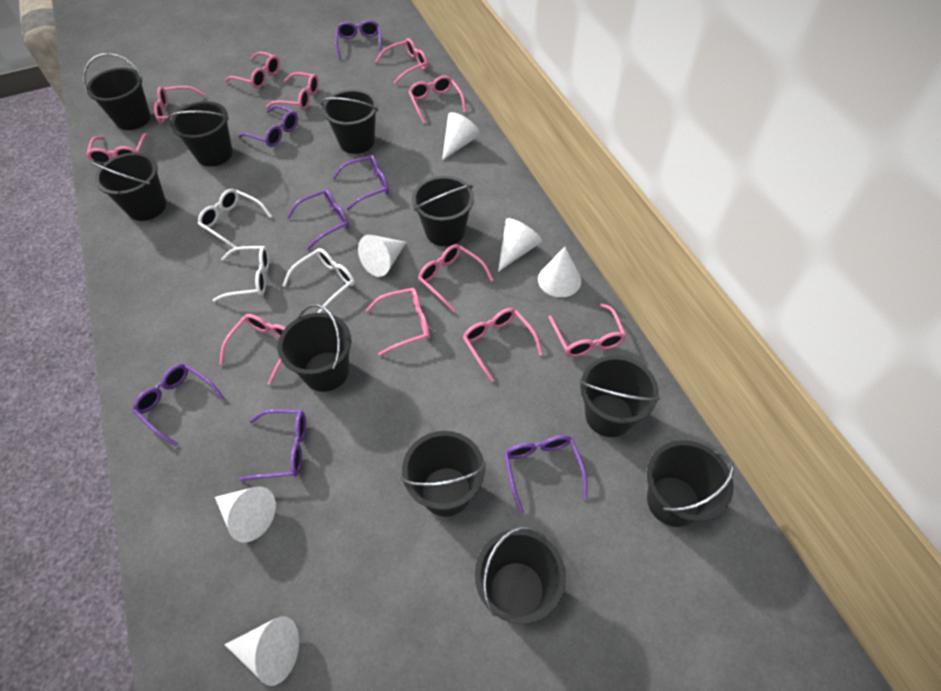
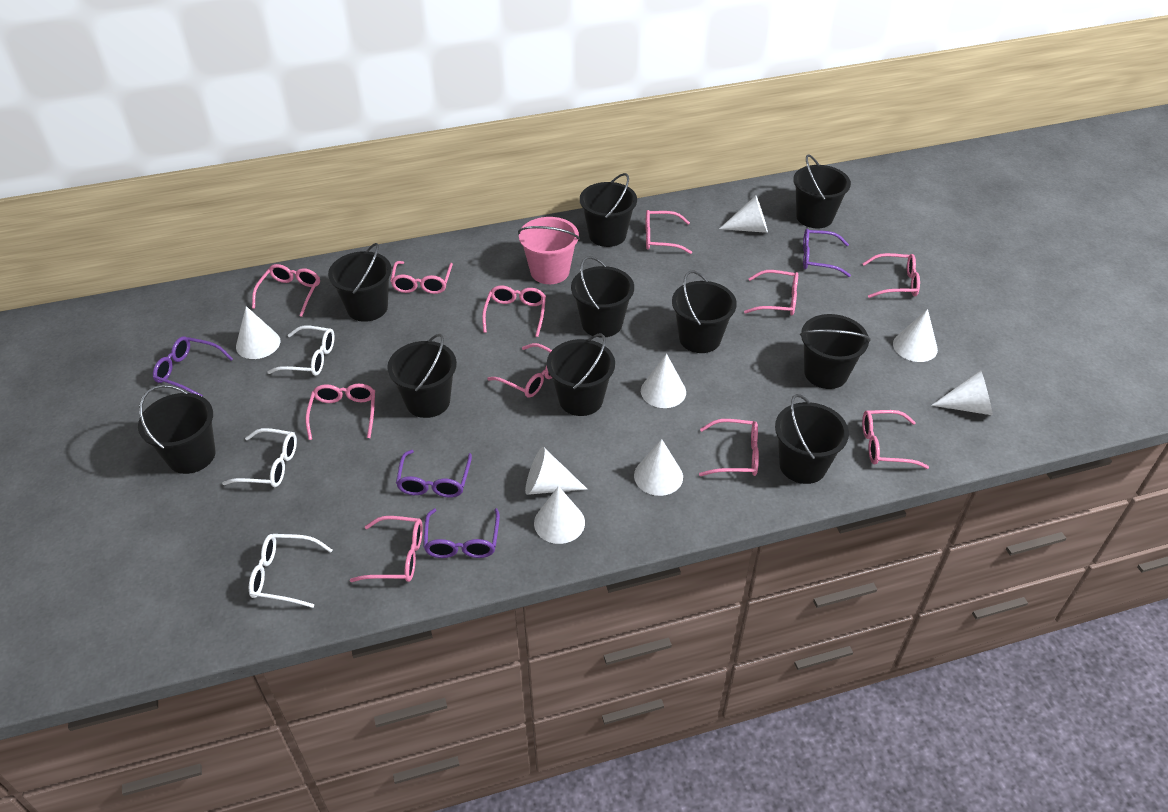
pink bucket: none = 0 -> [518,217,580,284] = 1
purple glasses: [132,364,226,446] [238,105,298,147] [239,409,306,481] [287,189,349,250] [332,154,389,210] [335,20,382,59] [504,435,587,514] = 7 -> [153,336,233,396] [396,450,472,498] [423,508,500,558] [803,229,851,277] = 4
white cone: [215,486,276,542] [224,616,299,686] [358,235,407,277] [442,112,480,161] [498,218,542,272] [538,247,581,297] = 6 -> [236,306,280,359] [525,447,587,495] [534,486,585,544] [634,439,683,496] [641,354,686,408] [719,196,768,233] [893,309,938,362] [931,370,993,415] = 8

